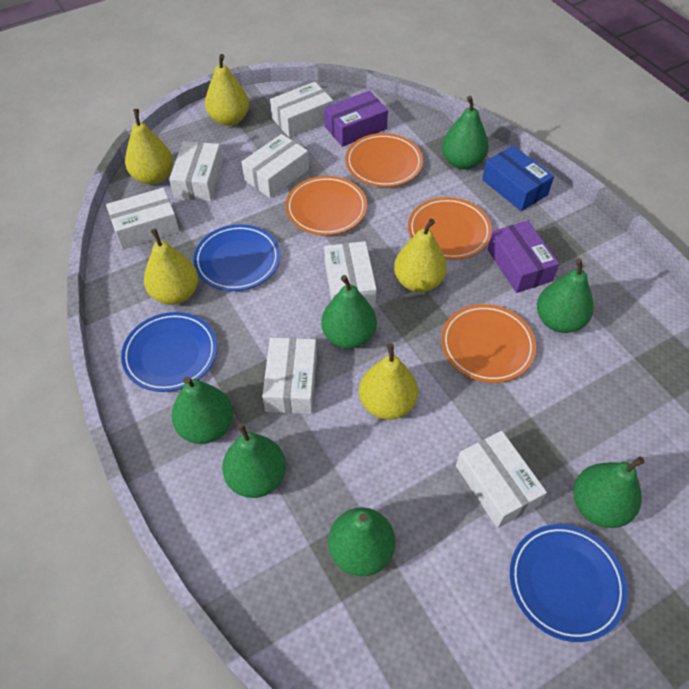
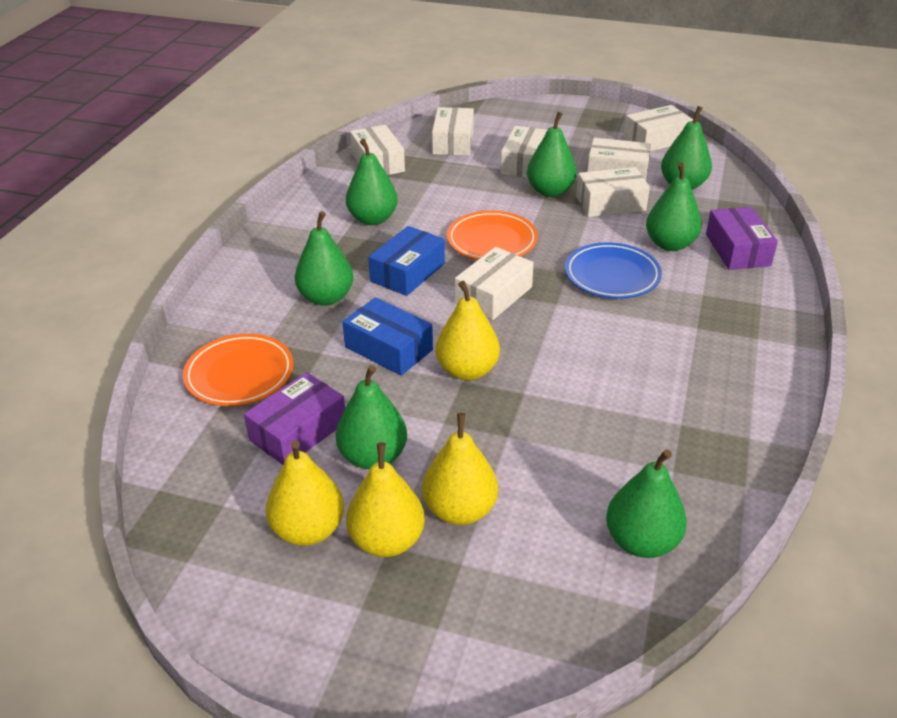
blue box: [482,146,554,211] = 1 -> [342,297,433,376] [368,226,445,296] = 2
blue plate: [121,312,217,392] [193,224,280,291] [510,524,627,642] = 3 -> [565,242,662,299] = 1
orange plate: [286,176,367,235] [345,133,423,187] [408,197,492,260] [441,304,536,383] = 4 -> [183,334,293,406] [447,211,538,260] = 2
yellow pear: [125,109,173,185] [144,228,198,305] [205,54,249,126] [359,343,418,420] [394,219,447,292] = 5 -> [266,440,344,546] [346,442,425,557] [423,413,498,525] [436,281,500,380] = 4

